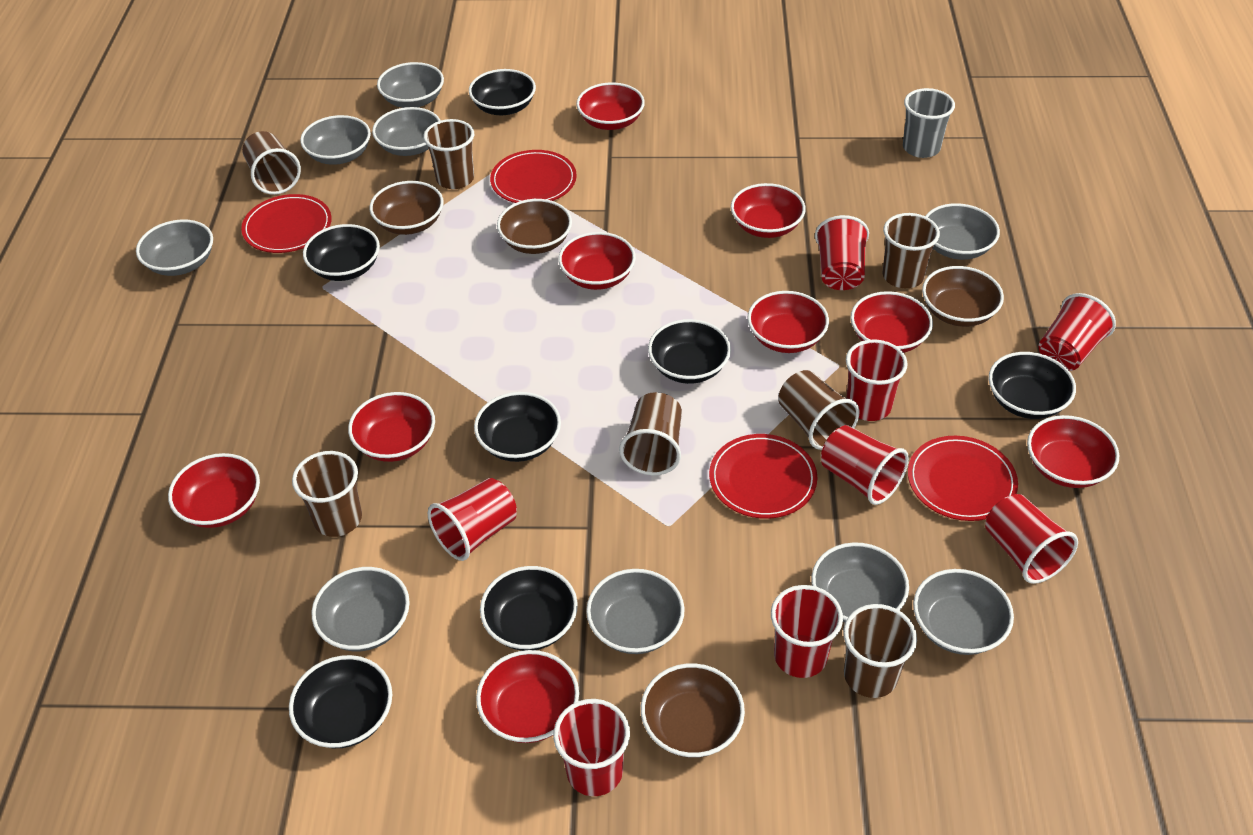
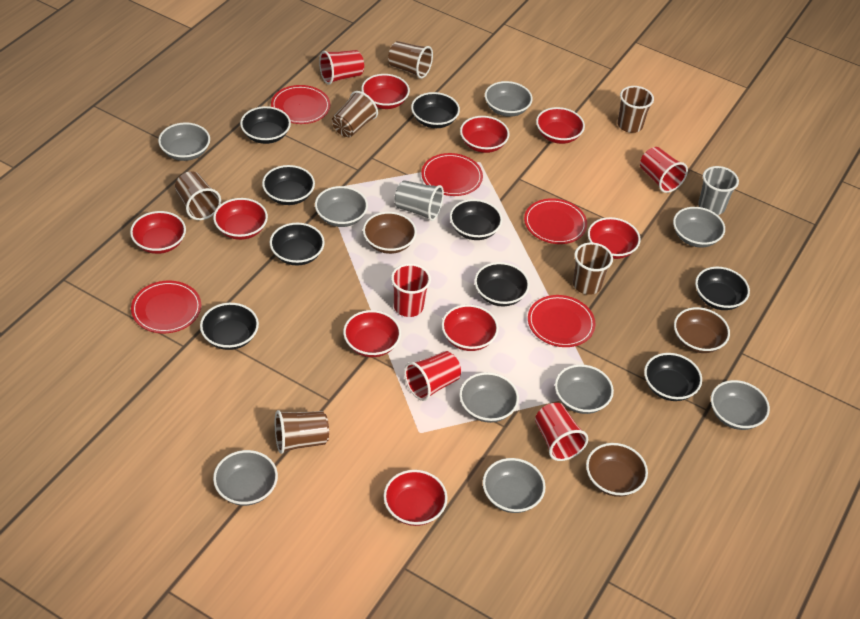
black bowl: [289,655,392,748] [303,224,380,281] [469,69,536,115] [474,392,561,462] [480,566,578,651] [648,319,731,384] [989,352,1076,419] = 7 -> [200,303,259,350] [240,106,291,144] [262,165,315,205] [270,223,325,265] [411,92,460,128] [450,199,502,240] [474,262,530,306] [644,353,702,401] [695,267,750,310] = 9
brown bowl: [370,181,444,235] [497,199,572,254] [641,663,745,758] [922,266,1004,327] = 4 -> [363,212,417,254] [586,443,648,497] [674,307,730,353] = 3
brown cup: [242,131,301,195] [292,451,362,537] [423,119,474,189] [619,392,682,475] [778,370,860,450] [843,604,917,698] [882,213,940,288] = 7 -> [175,171,221,220] [275,410,329,454] [332,91,378,137] [388,41,433,79] [573,242,613,295] [618,86,654,133] = 6
grey cup: [903,88,955,158] = 1 -> [394,180,444,221] [698,166,739,215] = 2
red cup: [428,478,517,561] [553,699,630,796] [771,585,843,678] [815,215,869,290] [821,425,909,505] [846,339,908,421] [985,494,1078,584] [1039,293,1116,371] = 8 -> [319,50,364,85] [391,264,431,317] [404,351,461,401] [535,403,588,461] [640,147,688,193] = 5
red plate: [241,194,332,253] [490,150,577,203] [709,434,817,519] [908,436,1018,521] = 4 -> [131,281,201,333] [271,85,330,124] [421,153,483,196] [524,198,587,244] [528,295,595,347] = 5

